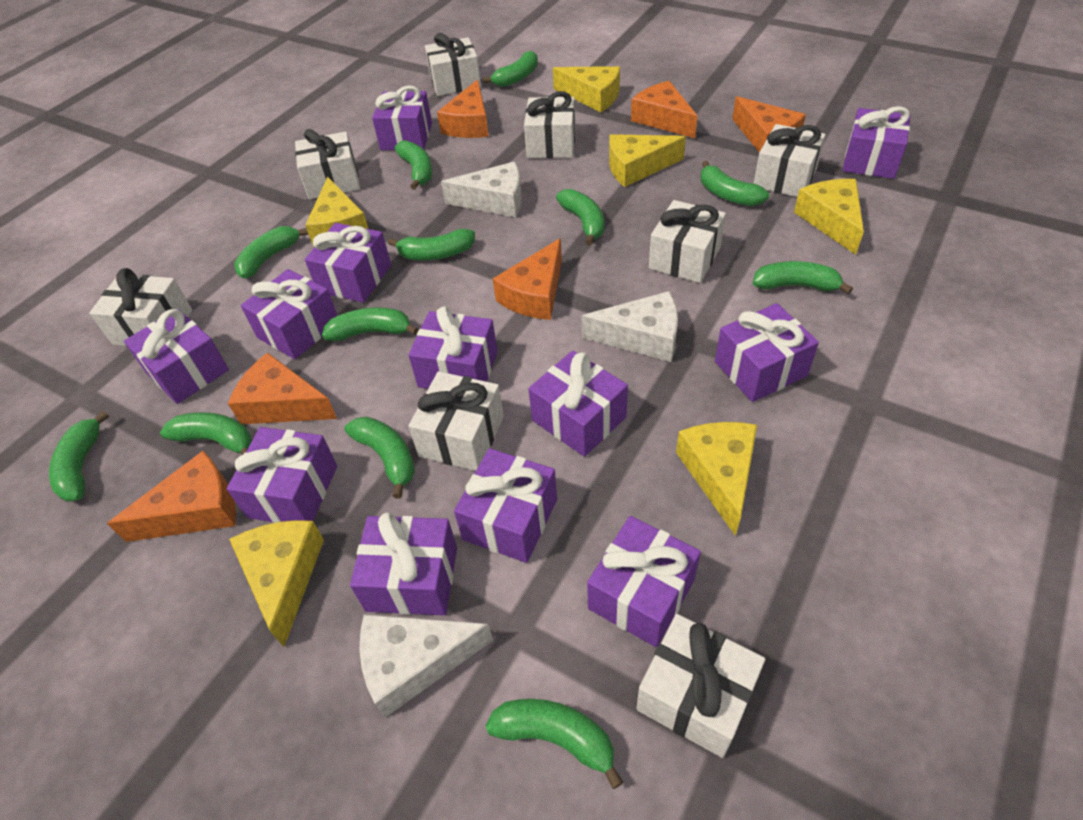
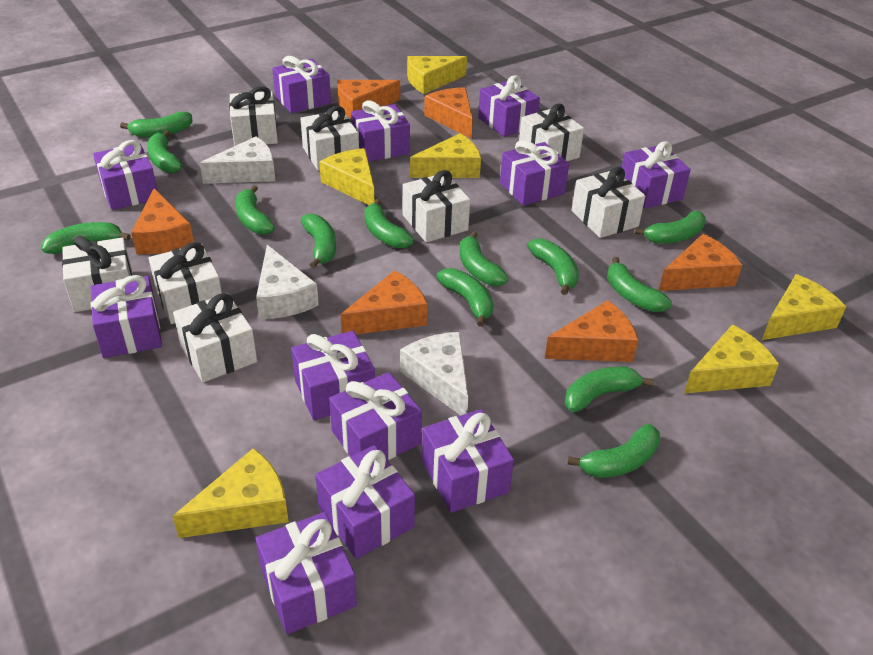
green banana: [49,411,109,502] [160,412,252,455] [234,226,309,279] [322,307,419,341] [344,417,415,499] [388,229,475,260] [395,140,432,190] [483,51,538,87] [486,699,623,789] [556,189,604,245] [701,161,769,206] [753,261,853,294] = 12 -> [42,222,131,254] [120,112,193,138] [147,130,182,173] [235,185,275,235] [301,214,336,269] [365,199,414,249] [436,268,493,327] [460,231,509,286] [527,238,579,295] [565,367,654,412] [567,424,660,478] [607,257,672,312] [635,211,706,244] = 13

